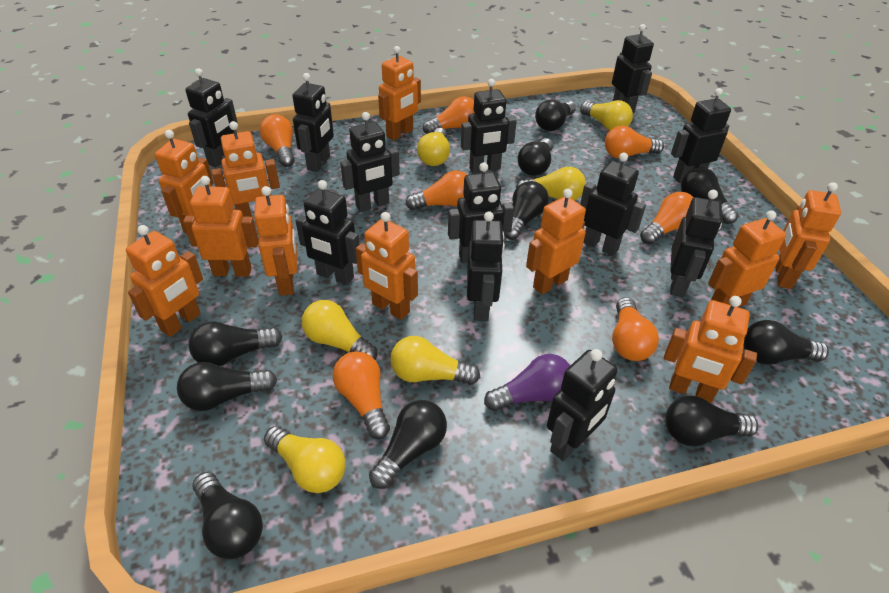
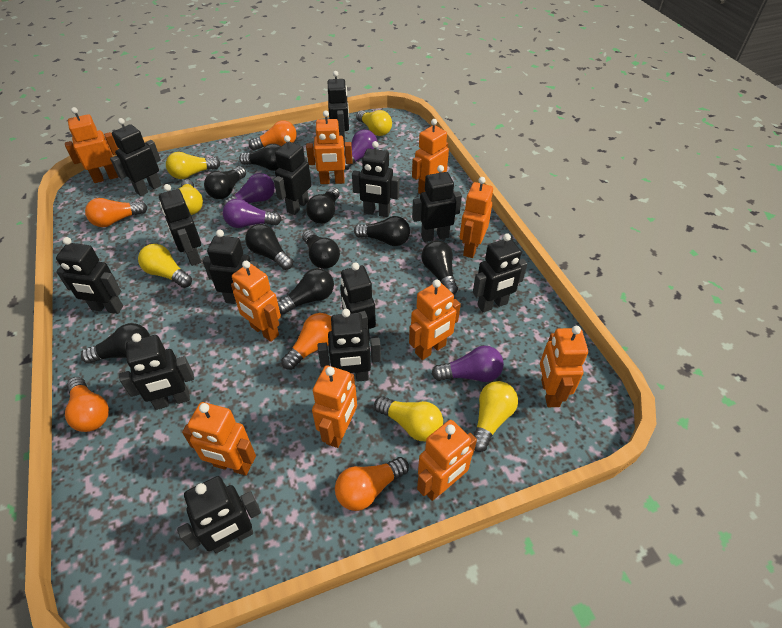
black light bulb: [177,362,277,411] [189,321,282,366] [192,472,263,559] [369,400,447,489] [504,181,549,240] [518,138,553,176] [535,99,576,131] [665,396,758,446] [681,167,738,224] [743,320,829,365] = 10 -> [81,323,150,364] [204,166,246,199] [239,144,281,171] [245,224,293,270] [277,268,334,314] [302,230,340,269] [306,187,340,224] [354,216,410,246] [421,241,458,295] = 9
black robot: [185,68,237,167] [293,73,334,172] [296,180,359,285] [340,112,400,212] [448,162,514,263] [461,79,517,173] [467,211,505,321] [547,349,618,461] [580,153,646,256] [612,24,654,114] [670,190,722,297] [671,88,731,183] = 12 -> [56,237,123,314] [110,118,162,196] [119,333,194,410] [159,184,201,266] [177,476,261,553] [203,230,260,304] [274,135,312,215] [318,309,381,382] [328,71,349,143] [340,262,376,343] [352,141,399,217] [412,165,462,242] [473,233,527,312] = 13
orange light bulb: [260,115,295,167] [333,351,390,439] [406,171,467,210] [423,96,475,134] [605,126,664,158] [612,297,659,361] [640,192,694,245] = 7 -> [65,377,109,432] [85,198,147,227] [249,120,297,151] [281,313,332,370] [335,457,409,511] = 5
orange robot: [126,225,203,337] [155,130,214,233] [183,176,259,277] [212,121,280,217] [254,186,297,296] [356,212,418,320] [378,46,421,141] [526,189,586,295] [664,296,757,403] [708,210,786,307] [775,182,841,289] = 11 -> [65,107,119,183] [182,402,256,476] [231,261,281,342] [306,111,352,184] [312,365,357,448] [409,279,461,360] [412,119,449,194] [417,420,477,501] [460,177,493,258] [540,326,588,407] = 10
purple light bulb: [484,354,570,411] = 1 -> [223,173,275,206] [223,199,282,228] [345,130,377,170] [432,345,504,382] = 4

